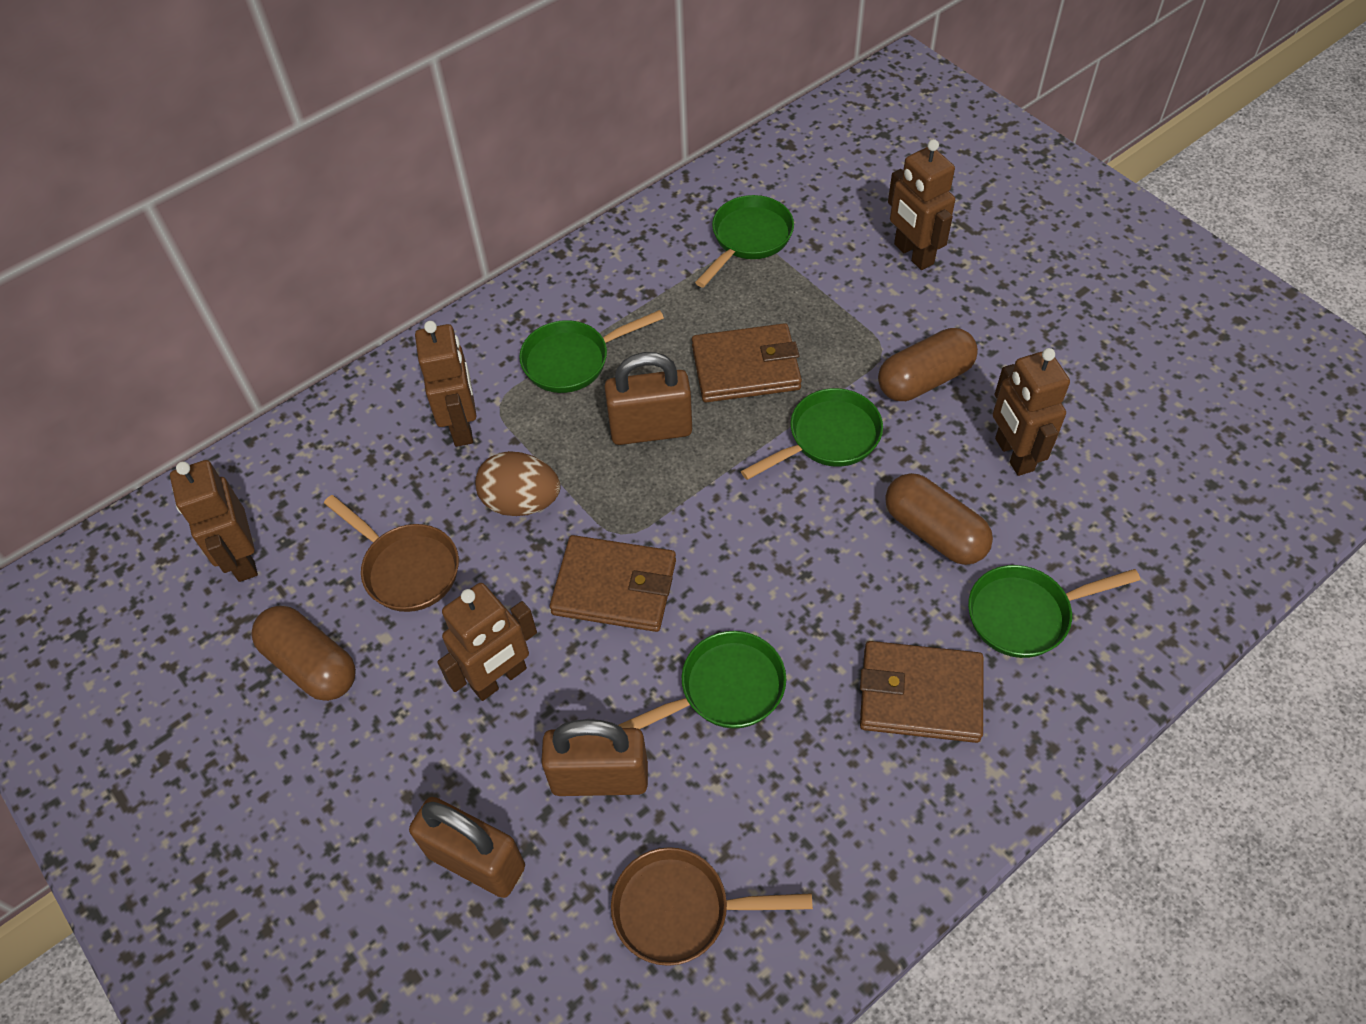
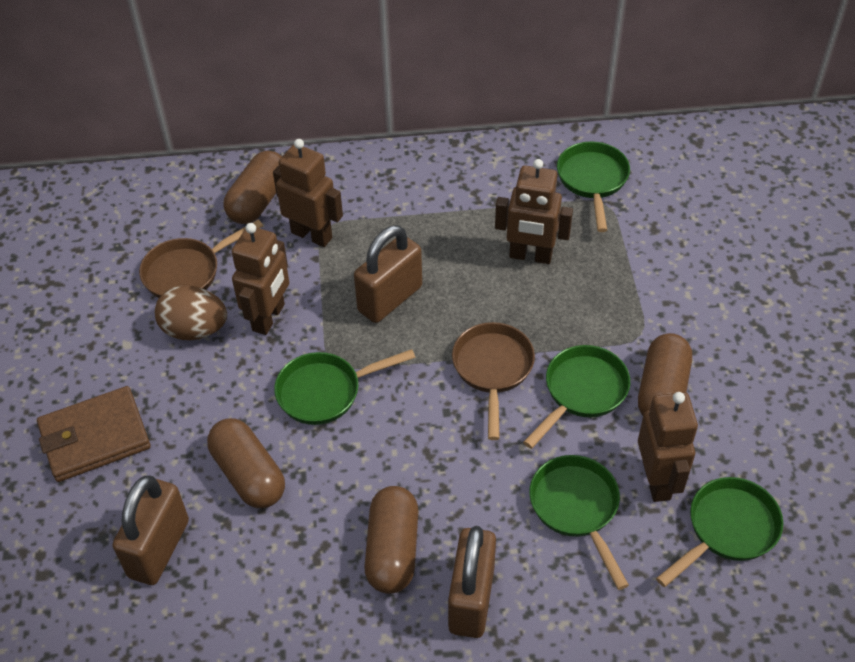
brown capsule: [251,605,356,701] [878,328,978,401] [885,473,993,565] = 3 -> [207,418,285,508] [224,151,282,224] [364,486,418,594] [638,333,692,416] = 4
brown robot: [170,460,258,582] [415,321,477,447] [437,583,537,701] [888,139,955,270] [993,348,1070,476] = 5 -> [232,223,289,335] [273,139,343,247] [495,159,573,264] [638,392,698,502] = 4
brown wallet: [550,535,676,632] [692,323,802,402] [860,641,983,743] = 3 -> [37,386,151,482] = 1

